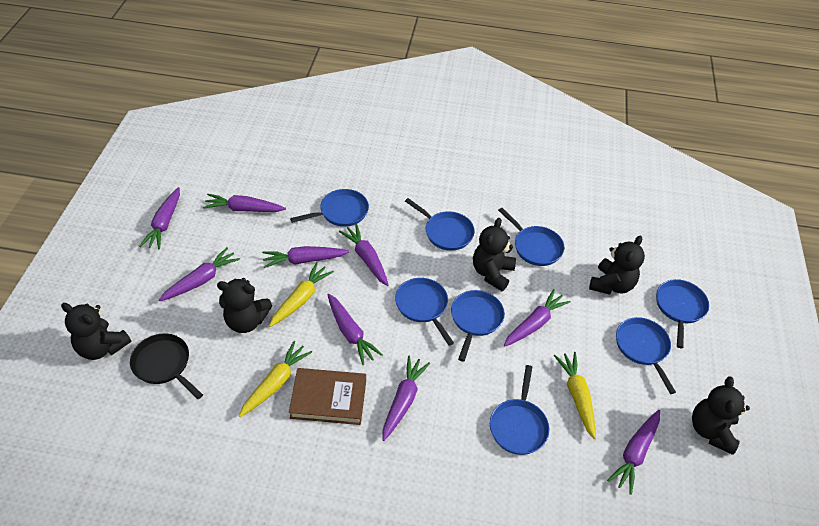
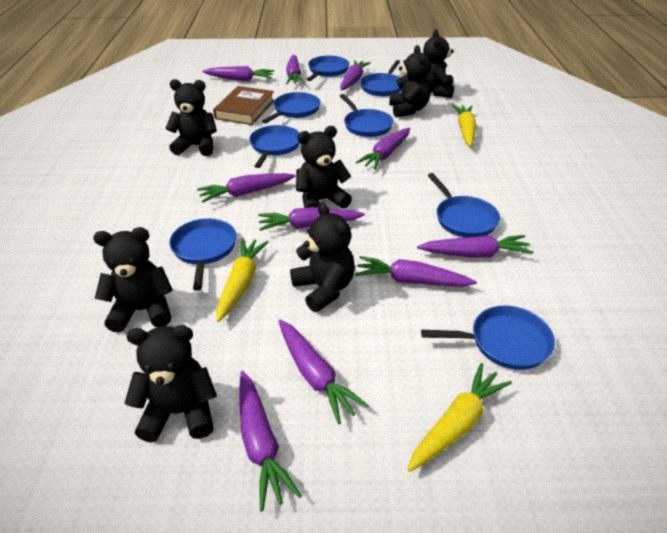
black pan: [130,333,203,399] = 1 -> none = 0
black teddy bear: [61,303,132,360] [217,278,272,333] [473,218,516,291] [589,236,645,295] [692,376,750,455] = 5 -> [93,227,173,333] [125,325,217,443] [166,79,217,156] [290,202,355,312] [296,126,352,208] [389,45,431,118] [423,29,454,98] = 7
purple carrot: [139,187,180,250] [159,247,240,301] [203,194,286,212] [262,246,349,268] [327,294,383,365] [339,224,389,286] [382,355,430,441] [504,289,571,347] [607,410,660,495] = 9 -> [197,173,295,202] [202,66,274,81] [239,371,302,511] [258,207,365,231] [279,320,369,425] [286,55,304,84] [340,60,371,90] [355,256,477,287] [356,128,410,170] [417,235,533,258] = 10

